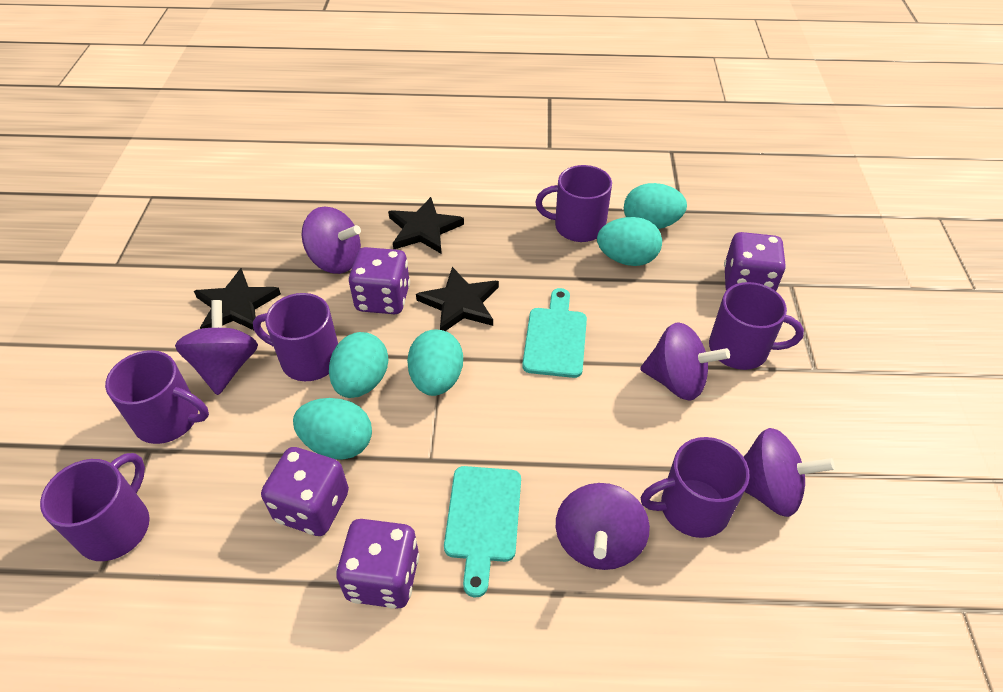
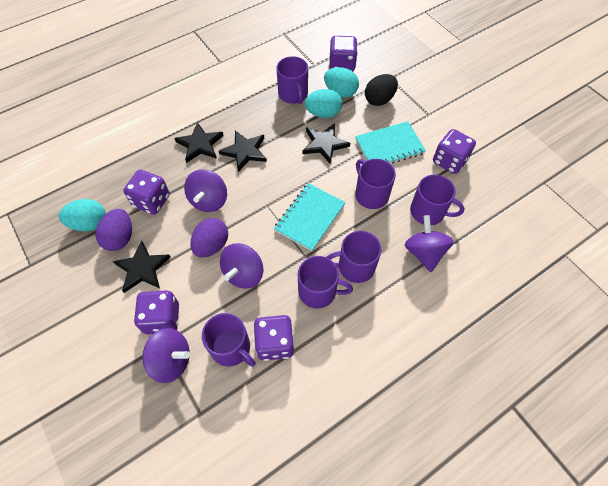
black egg: none = 0 -> [365,74,398,106] = 1
black star: [194,268,281,330] [388,197,464,254] [416,267,499,331] = 3 -> [113,240,171,293] [174,122,224,163] [219,131,267,172] [303,123,350,164] = 4
purple dice: [261,447,349,536] [336,519,419,609] [348,247,410,314] [724,232,786,291] = 4 -> [123,170,170,215] [134,290,179,335] [253,315,294,361] [329,36,358,71] [433,129,476,174] = 5
purple egg: none = 0 -> [95,209,132,251] [190,218,228,258] = 2
purple spinning top: [175,300,258,395] [302,206,361,274] [556,483,650,570] [640,323,730,401] [744,428,835,517] = 5 -> [142,328,190,383] [184,169,227,212] [220,243,263,288] [405,215,454,272] = 4
turquoise cutting board: [444,466,521,597] [522,288,587,378] = 2 -> none = 0
turquoise egg: [293,398,372,460] [329,332,388,398] [407,329,463,396] [597,217,662,266] [624,183,687,229] = 5 -> [59,199,106,231] [305,89,342,118] [324,67,359,98] = 3
turquoise notebook: none = 0 -> [274,183,345,251] [355,121,426,163] = 2

